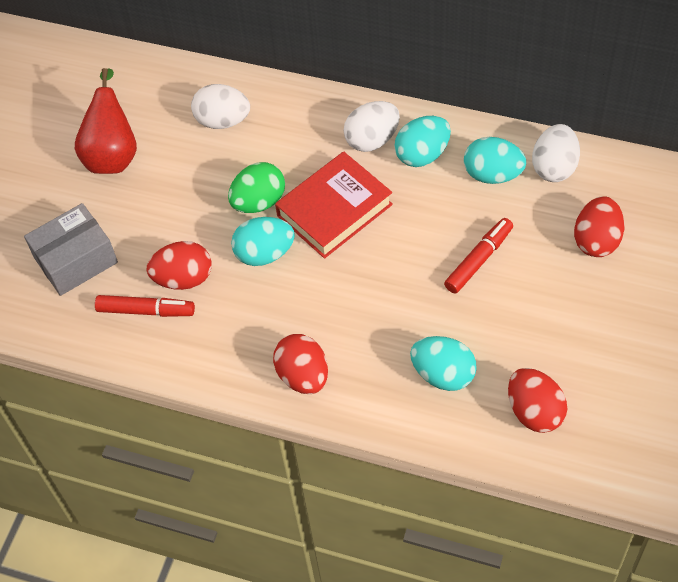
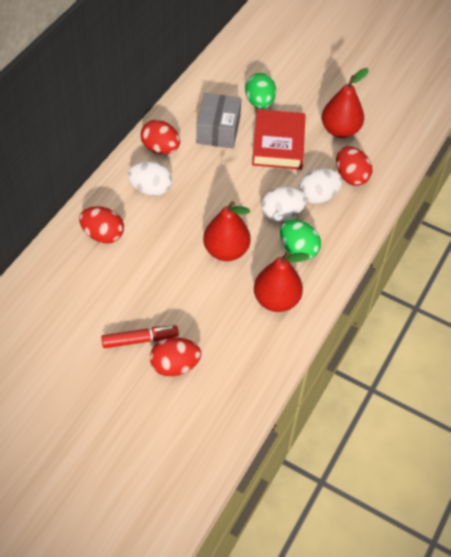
green egg: [228,162,285,213] = 1 -> [245,73,276,109] [280,219,321,260] = 2
red marker: [95,295,195,317] [444,218,513,294] = 2 -> [101,325,179,348] = 1
red pear: [75,68,137,174] = 1 -> [203,201,251,261] [254,251,310,312] [322,68,369,138] = 3
turquoise egg: [231,217,295,266] [394,116,451,167] [410,336,477,391] [464,137,526,184] = 4 -> none = 0

